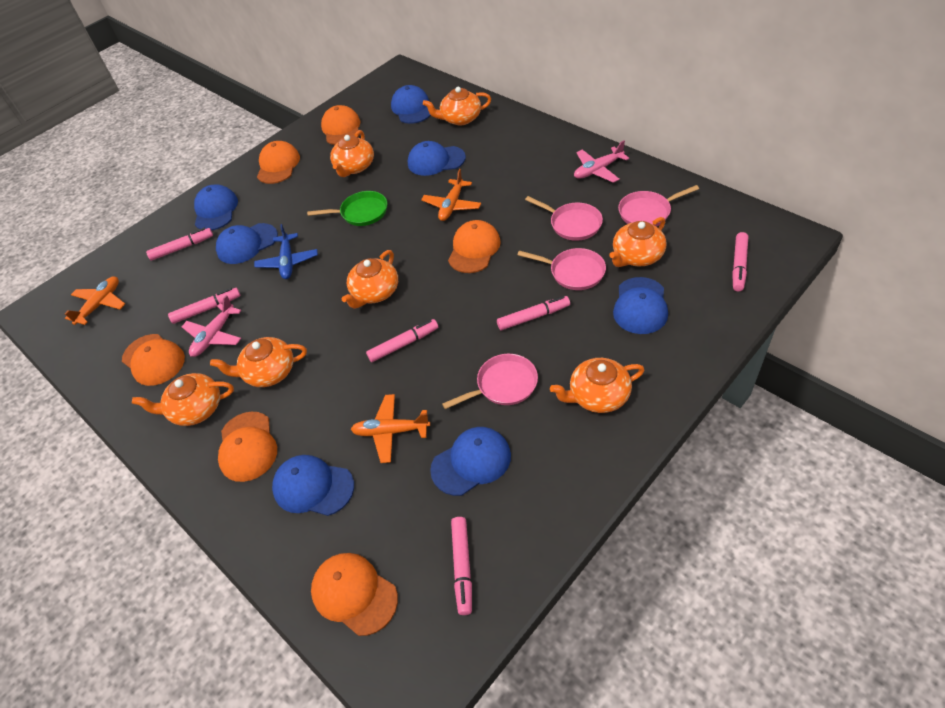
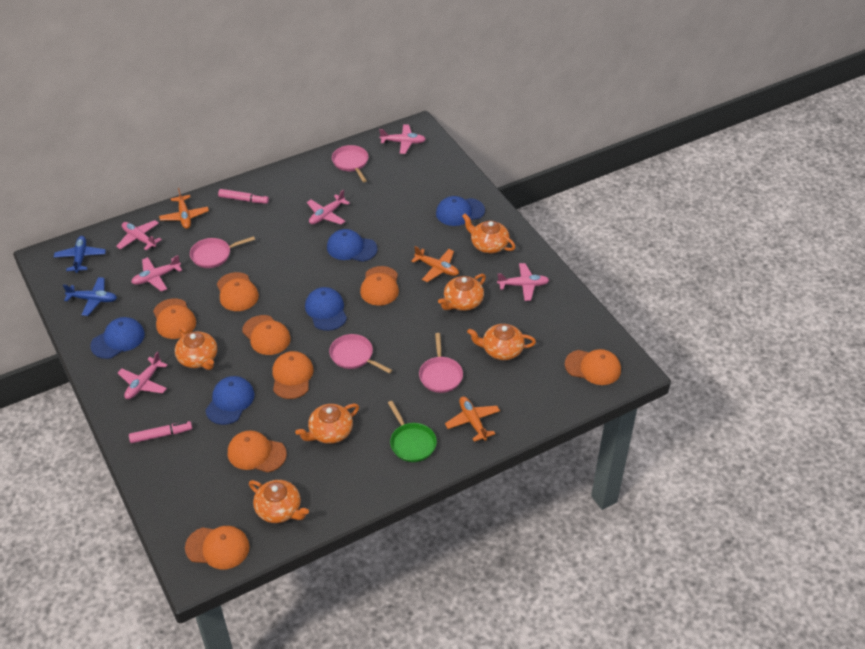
blue cap: [194,184,238,231] [216,223,278,264] [272,455,354,516] [391,85,431,124] [408,141,466,176] [430,427,511,496] [613,277,668,334] = 7 -> [90,317,145,359] [205,376,255,425] [305,287,347,331] [327,229,378,262] [436,196,485,226] = 5
blue plane: [254,224,318,279] = 1 -> [54,236,106,273] [63,277,117,316] = 2
orange cap: [122,334,185,386] [218,412,277,482] [257,141,300,184] [311,553,398,636] [321,105,360,145] [448,220,501,273] = 6 -> [153,298,196,339] [185,526,250,569] [217,272,259,311] [228,431,287,473] [242,315,291,355] [272,351,314,399] [360,266,399,306] [565,349,621,385] = 8
orange teapot: [132,373,234,426] [210,337,307,387] [330,130,374,177] [341,250,398,309] [423,87,491,125] [550,358,644,413] [609,217,667,267] = 7 -> [175,327,217,370] [249,480,309,523] [295,404,359,444] [438,274,486,311] [462,214,515,253] [467,324,536,360] = 6
pink marker: [146,228,213,261] [168,288,240,324] [366,319,438,362] [451,517,472,615] [497,296,570,330] [732,232,748,291] = 6 -> [129,421,192,443] [218,189,269,204] = 2
pink plane: [182,295,241,357] [574,141,629,183] = 2 -> [116,220,162,250] [118,351,168,399] [131,255,182,292] [307,190,350,225] [379,124,426,154] [497,263,549,301] = 6

